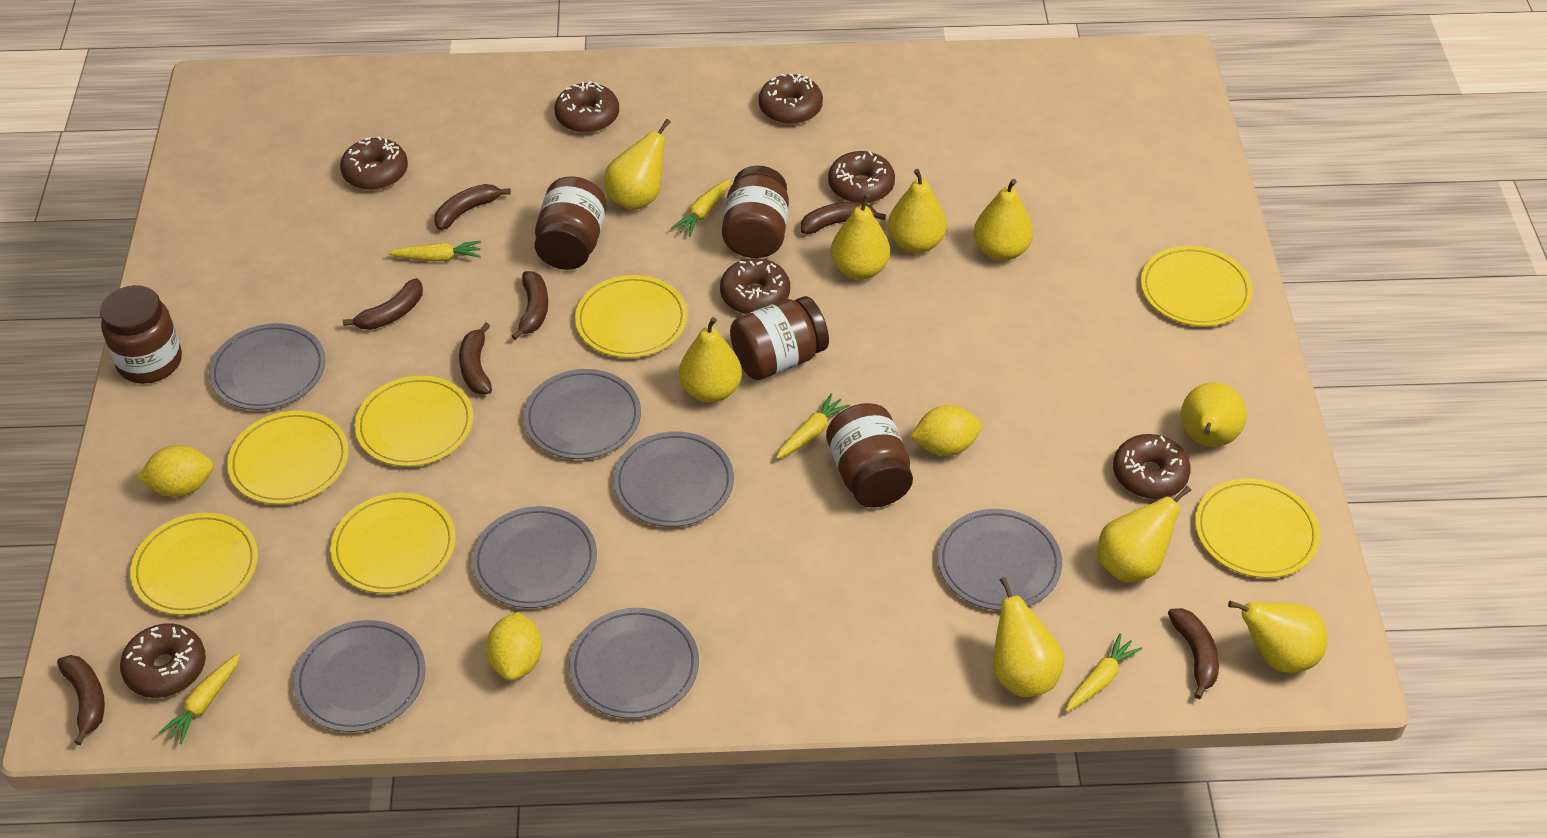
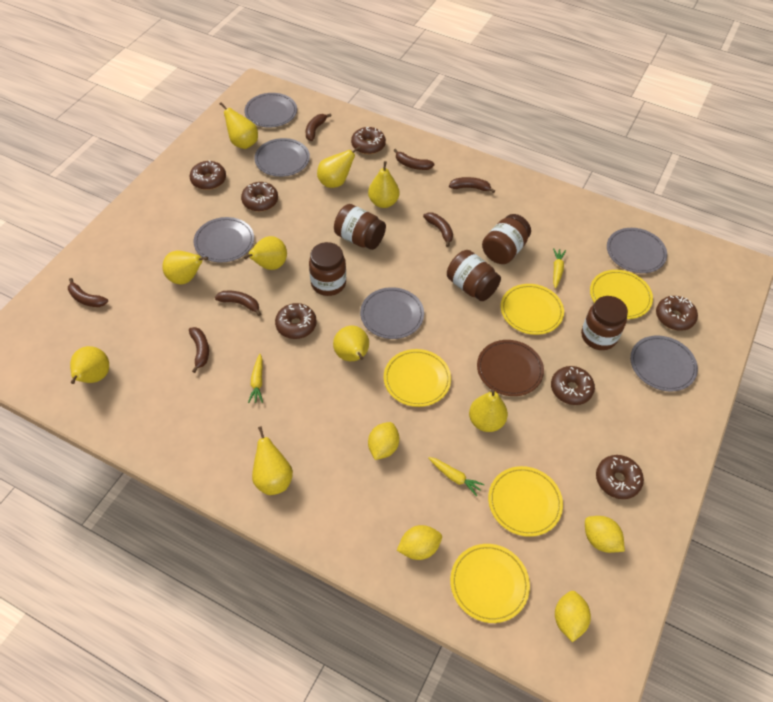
brown plate: none = 0 -> [477,340,544,396] = 1
grey plate: [209,323,326,410] [293,620,426,732] [472,506,597,608] [523,369,641,459] [569,608,699,719] [613,431,734,527] [937,509,1062,611] = 7 -> [194,217,254,262] [244,93,297,127] [254,138,310,177] [360,287,424,339] [607,228,667,273] [630,335,698,391] = 6
yellow carrot: [159,653,241,744] [388,241,481,262] [671,179,731,237] [776,394,850,459] [1065,633,1143,712] = 5 -> [248,354,263,403] [428,457,485,496] [553,248,566,289] = 3
yellow lemon: [137,445,214,497] [486,612,542,681] [910,405,982,456] = 3 -> [368,422,399,460] [397,525,442,560] [555,591,591,642] [585,516,625,553] = 4
yellow plate: [130,513,258,615] [227,411,349,504] [330,493,456,594] [355,376,473,467] [575,275,688,358] [1141,246,1253,326] [1195,479,1320,578] = 7 -> [384,349,451,407] [450,544,530,623] [488,466,563,537] [501,284,564,335] [590,270,653,319] = 5

